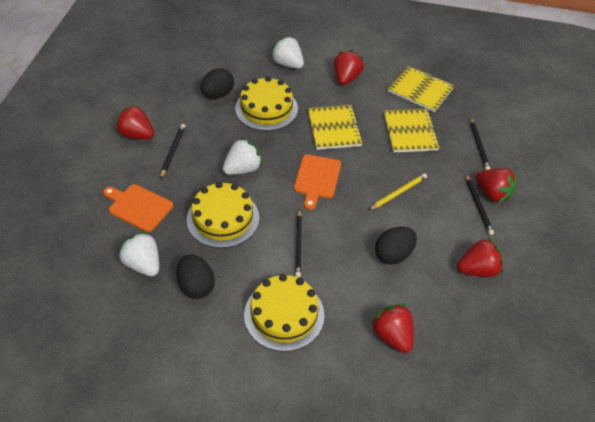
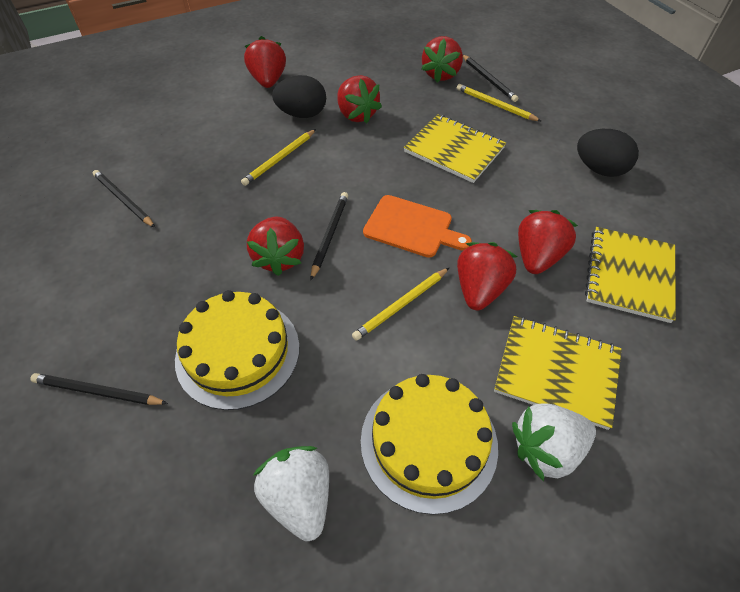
black egg: [177,254,215,299] [200,68,234,99] [375,227,417,265] = 3 -> [272,75,326,118] [577,129,639,177] = 2
orange cutting board: [103,184,173,232] [294,154,341,210] = 2 -> [363,195,472,258] = 1
red strawberry: [116,104,154,139] [334,50,364,85] [371,304,414,353] [457,237,503,277] [476,168,517,203] = 5 -> [244,36,286,88] [247,217,304,276] [337,75,382,124] [421,36,463,83] [457,242,517,310] [518,210,578,274] = 6
white strawberry: [118,232,159,276] [223,138,262,175] [271,36,304,69] = 3 -> [253,446,329,541] [512,403,596,482] = 2
yellow cake: [187,182,259,248] [235,76,298,131] [244,274,324,352] = 3 -> [175,290,299,410] [361,374,498,515] = 2
yellow pencil: [369,173,427,210] = 1 -> [241,129,316,186] [352,268,449,341] [457,84,541,121] = 3

